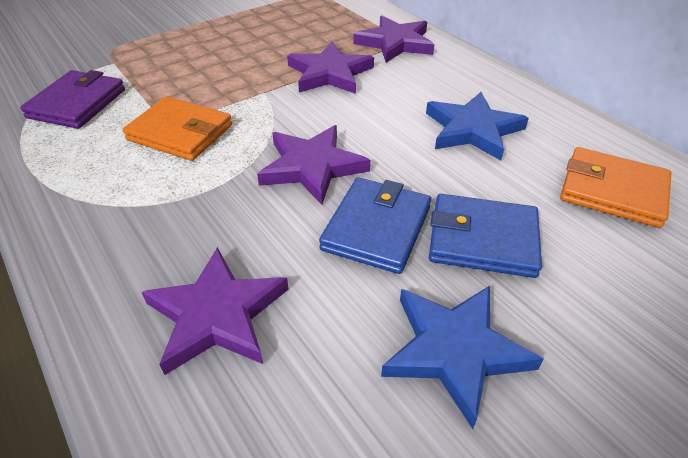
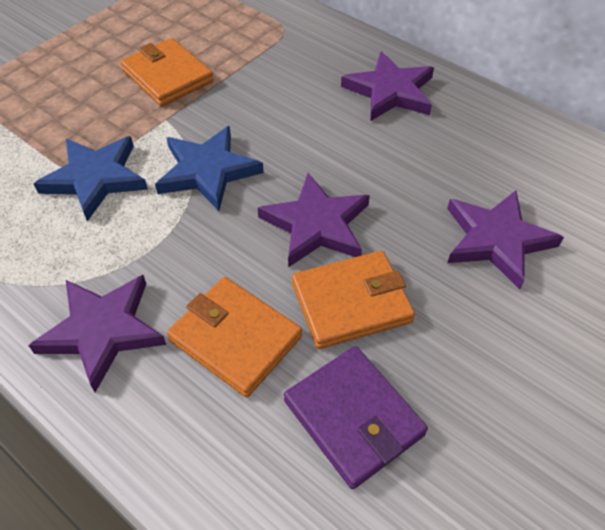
blue wallet: [319,178,431,274] [429,194,542,278] = 2 -> none = 0
orange wallet: [123,96,232,161] [560,147,672,228] = 2 -> [120,38,214,107] [167,277,302,398] [292,251,415,349] = 3

